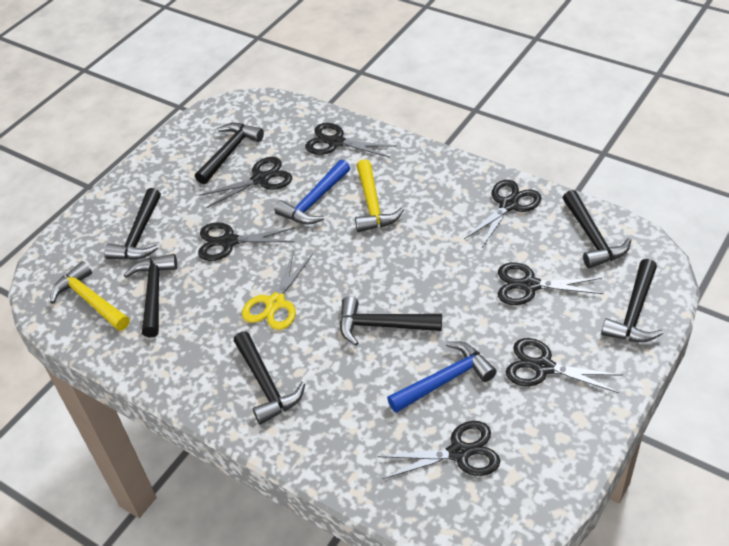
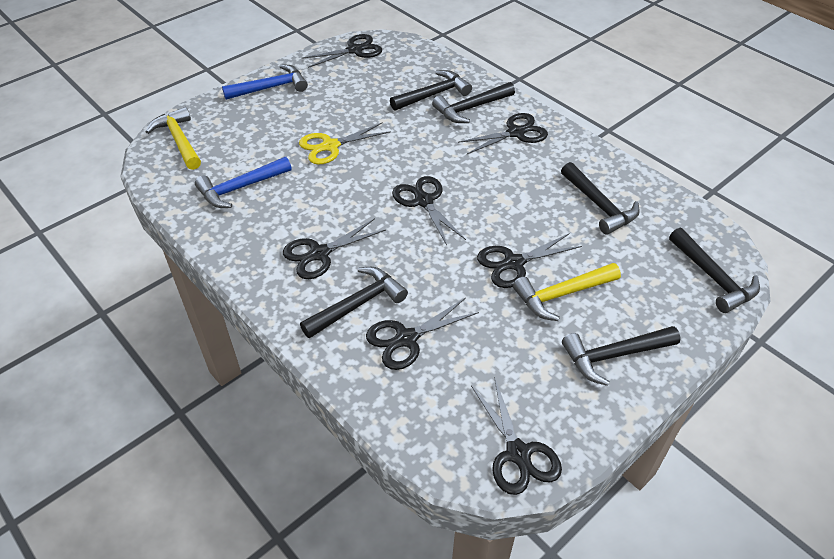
black hammer: [104,188,161,260] [124,254,177,338] [195,123,264,184] [234,331,305,424] [340,296,442,346] [563,190,631,268] [601,259,663,342] = 7 -> [300,267,408,338] [390,70,472,111] [432,82,515,123] [561,162,640,235] [562,326,681,386] [669,228,760,313] = 6

